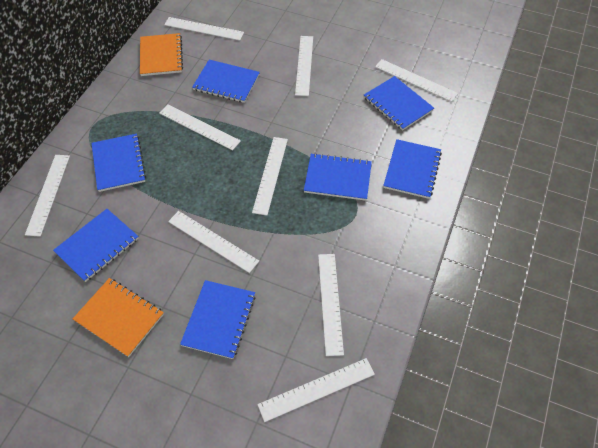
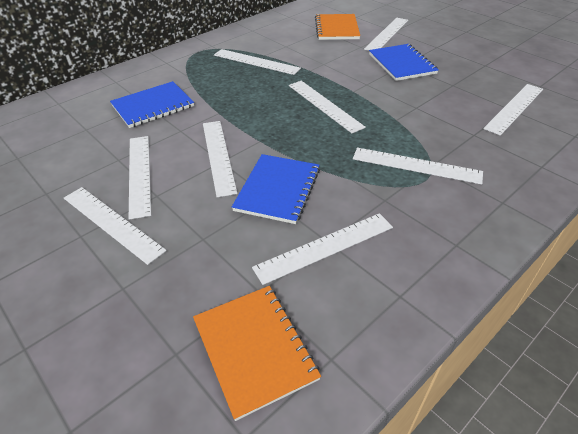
blue notebook: [53,209,139,282] [92,134,146,192] [180,280,256,359] [192,60,260,103] [304,153,372,201] [364,76,434,131] [383,139,442,199] = 7 -> [110,81,194,128] [232,154,320,224] [369,44,439,81] = 3

